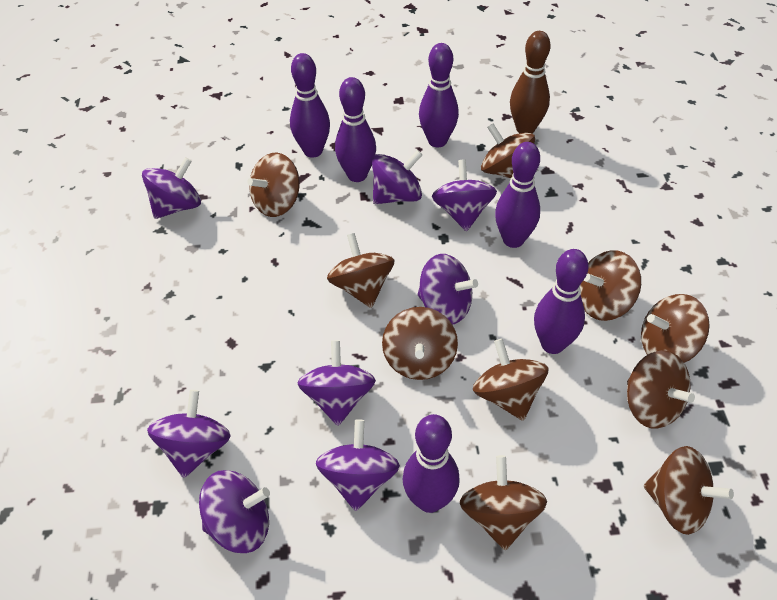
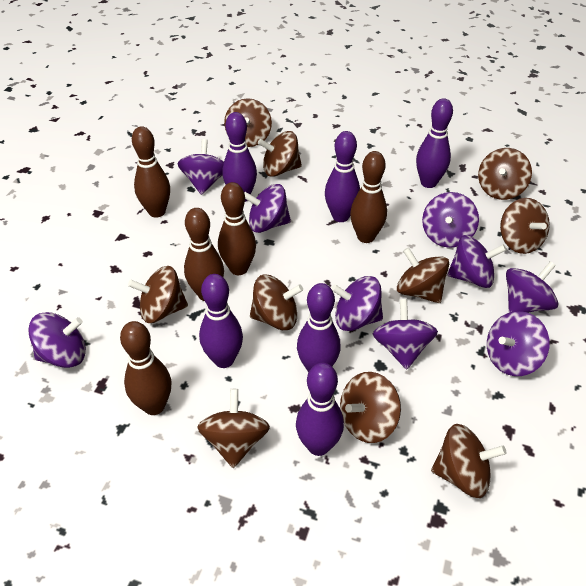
brown bowling pin: [510,31,551,134] = 1 -> [120,321,172,415] [132,126,170,218] [184,208,224,301] [218,182,256,275] [350,151,387,243] = 5
purple spinning top: [142,157,201,219] [147,390,230,478] [199,470,270,553] [298,341,376,426] [316,419,400,511] [372,150,422,204] [417,254,478,324] [432,159,497,231] = 8 -> [28,312,86,368] [177,139,224,195] [244,184,291,233] [331,276,383,331] [373,299,438,369] [422,192,479,248] [447,235,506,288] [487,311,550,376] [506,261,559,313] = 9

